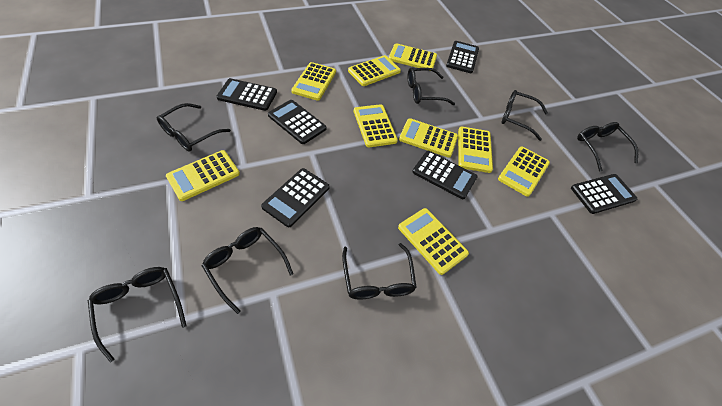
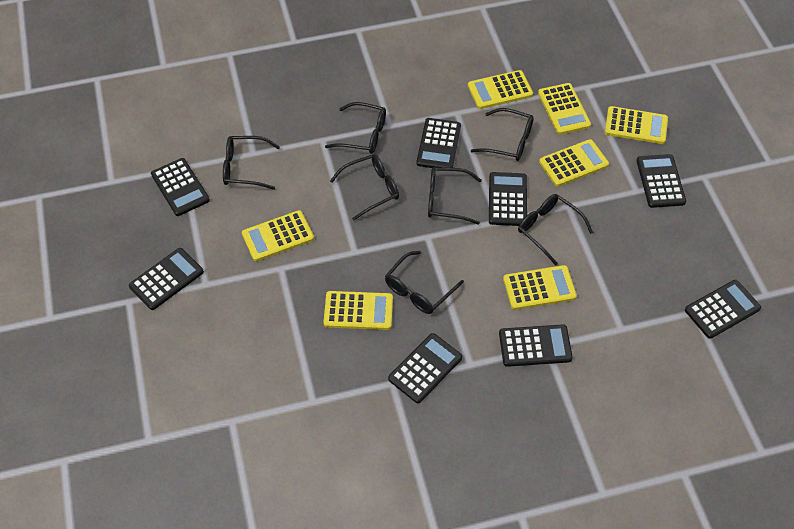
black calculator: [216,78,277,111] [261,168,330,227] [268,100,326,144] [412,151,478,199] [446,41,479,73] [571,174,637,214] = 6 -> [129,248,204,310] [151,158,210,216] [388,333,462,403] [416,118,461,168] [489,172,527,226] [499,324,573,367] [637,154,686,208] [685,280,761,339] = 8
yellow calculator: [166,150,240,201] [291,62,336,101] [348,55,401,86] [354,104,398,147] [389,43,437,68] [398,208,469,275] [399,118,458,158] [458,127,493,173] [498,146,550,197] = 9 -> [242,210,314,261] [323,291,393,330] [468,70,533,109] [503,265,577,310] [538,83,591,135] [539,139,609,187] [605,106,668,144] = 7

